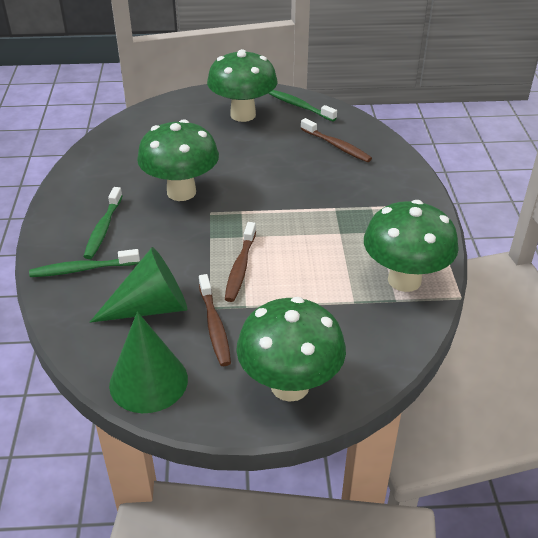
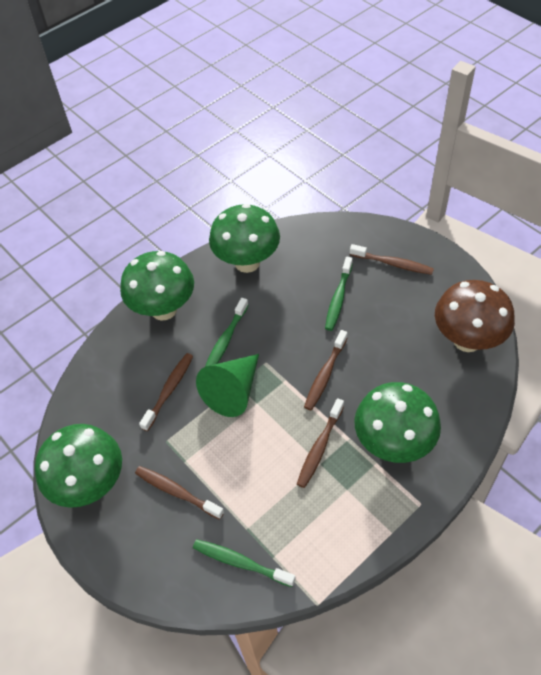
brown mushroom: none = 0 -> [435,280,515,352] = 1
brown toothbrush: [199,274,231,366] [225,222,256,302] [300,118,372,162] = 3 -> [135,466,224,520] [139,353,193,431] [297,398,344,488] [304,330,348,410] [350,244,434,275] = 5
green cone: [90,247,187,323] [109,312,188,413] = 2 -> [196,354,259,417] = 1

